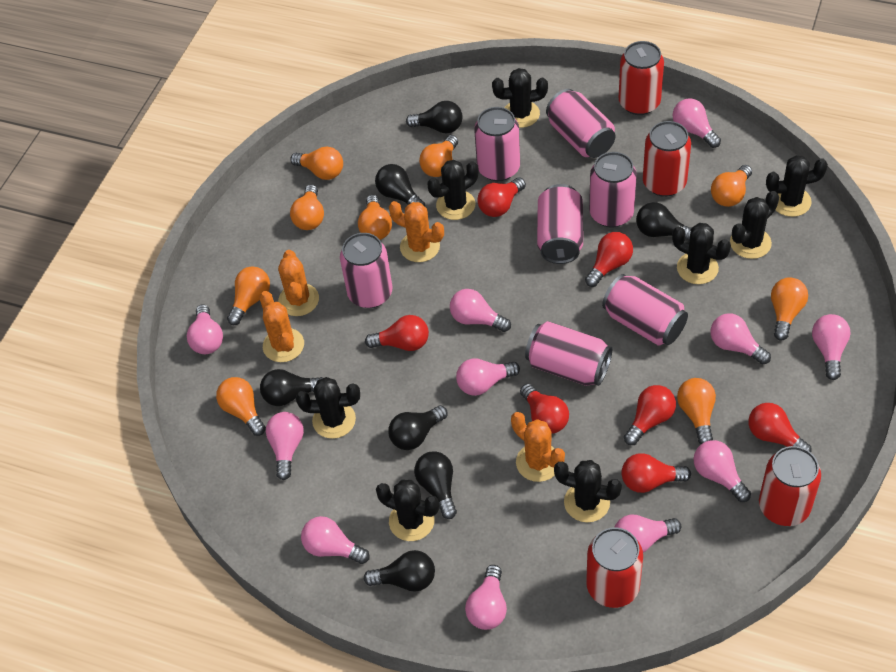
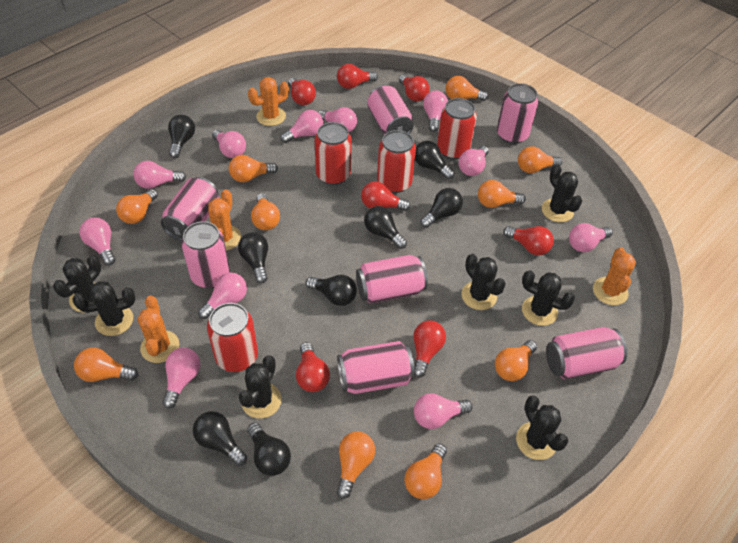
black cactus: [296,377,360,439] [376,480,439,541] [428,160,478,220] [492,68,548,128] [554,460,622,523] [672,223,731,284] [730,191,779,259] [766,155,828,217] = 8 -> [53,255,101,313] [72,281,135,336] [239,355,282,418] [462,254,506,310] [516,395,568,460] [522,270,575,326] [542,164,582,222] = 7
black light bulb: [260,369,323,406] [364,550,435,592] [375,164,425,206] [388,405,447,450] [406,101,463,133] [414,451,457,519] [636,202,691,241] = 7 -> [168,115,195,158] [193,411,247,466] [238,232,268,284] [247,422,291,476] [306,275,357,306] [364,206,407,249] [415,141,454,180] [420,188,463,228] = 8
orange light bulb: [216,377,266,436] [227,266,270,325] [290,147,343,180] [290,185,324,230] [358,195,392,240] [419,135,458,177] [677,378,716,444] [711,165,752,207] [771,278,808,340] = 9 -> [74,348,138,382] [116,189,158,224] [229,155,278,182] [251,193,280,230] [336,431,375,499] [404,443,447,499] [445,76,488,101] [478,180,526,208] [495,340,537,381] [518,146,562,173] = 10

